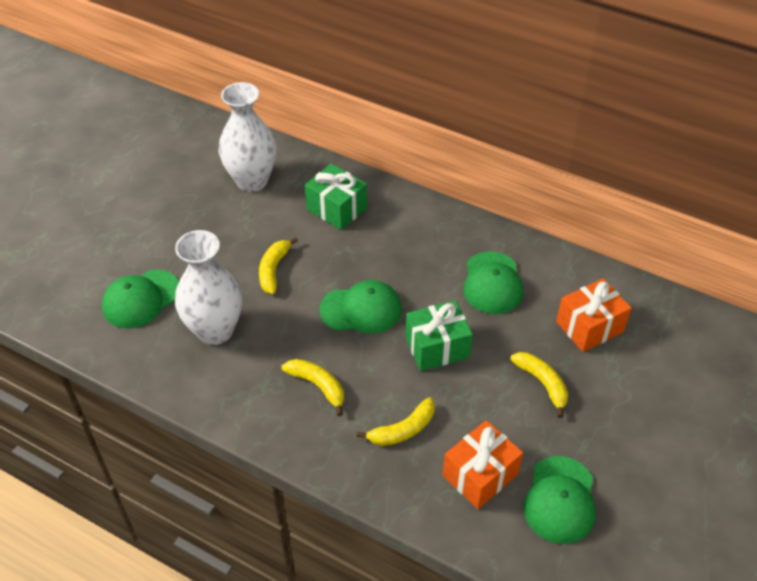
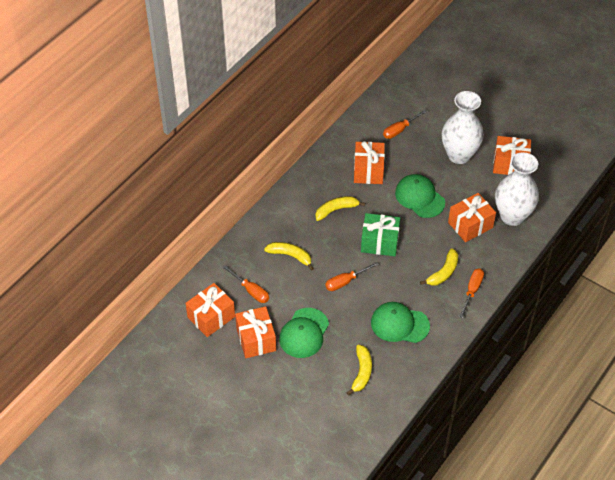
green cap: [102,270,179,328] [319,280,402,334] [463,251,523,314] [524,456,596,544] = 4 -> [279,308,329,358] [371,302,430,343] [395,174,445,218] = 3
green gift: [305,164,367,230] [405,300,473,371] = 2 -> [361,213,400,256] = 1
orange gift: [443,420,523,509] [556,278,632,352] = 2 -> [186,283,235,337] [235,306,276,358] [354,141,385,184] [448,193,496,242] [493,136,531,175] = 5
orange screwdriver: none = 0 -> [223,265,269,303] [325,262,379,291] [383,110,427,139] [459,269,484,318] = 4

